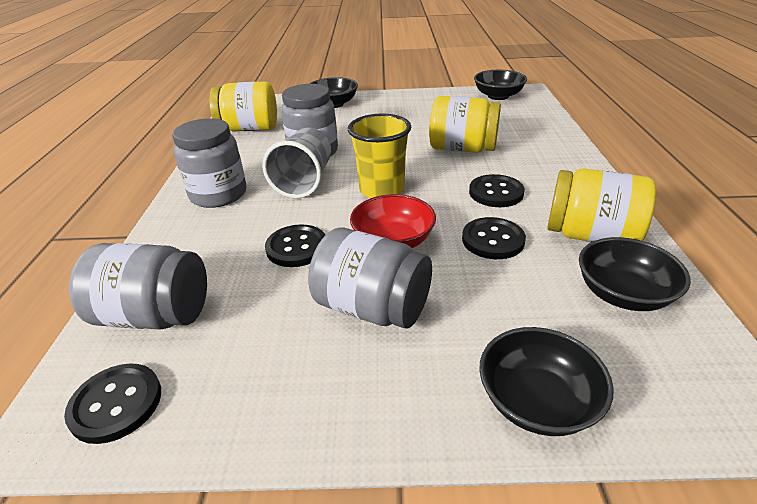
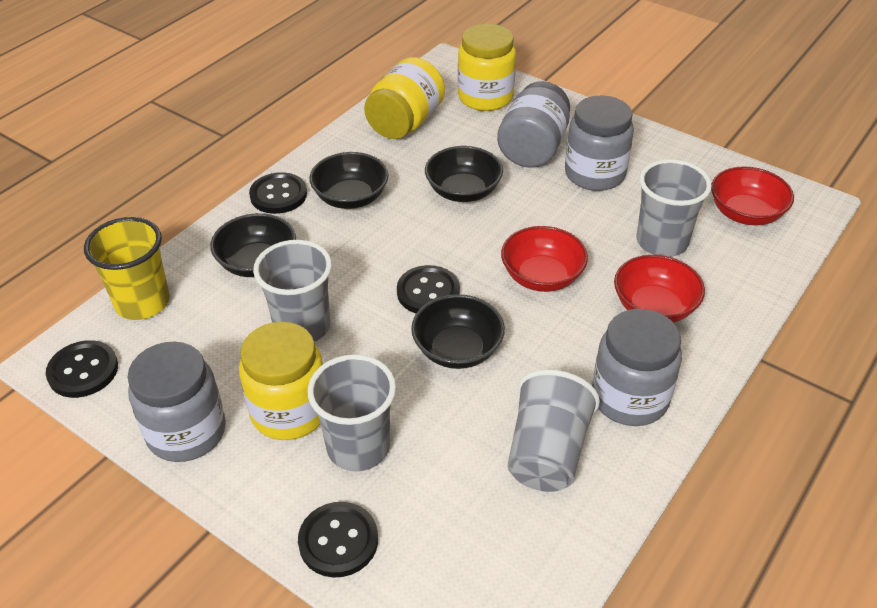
grey cup: [262,128,331,198] = 1 -> [253,240,332,342] [308,354,396,471] [508,369,600,492] [636,159,712,257] = 4
red bowl: [350,194,436,248] = 1 -> [501,226,588,292] [614,255,705,323] [711,166,794,225] = 3

